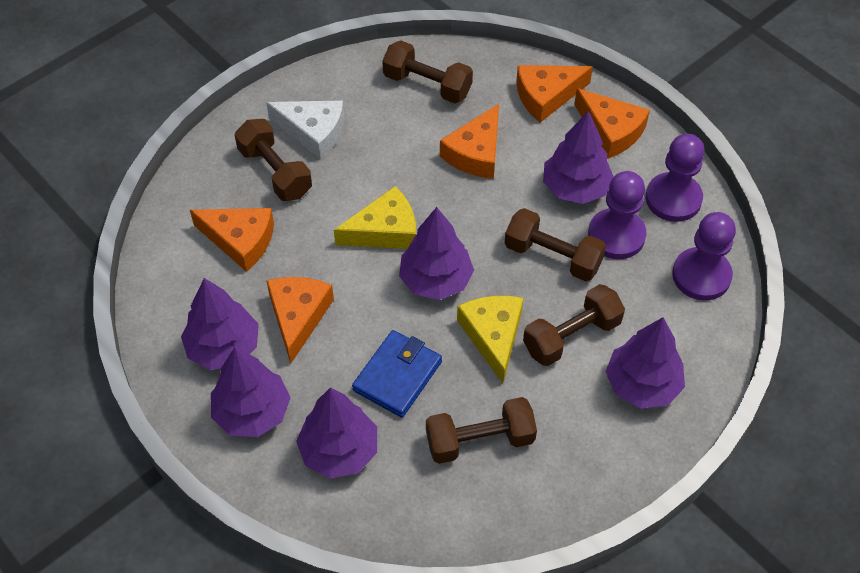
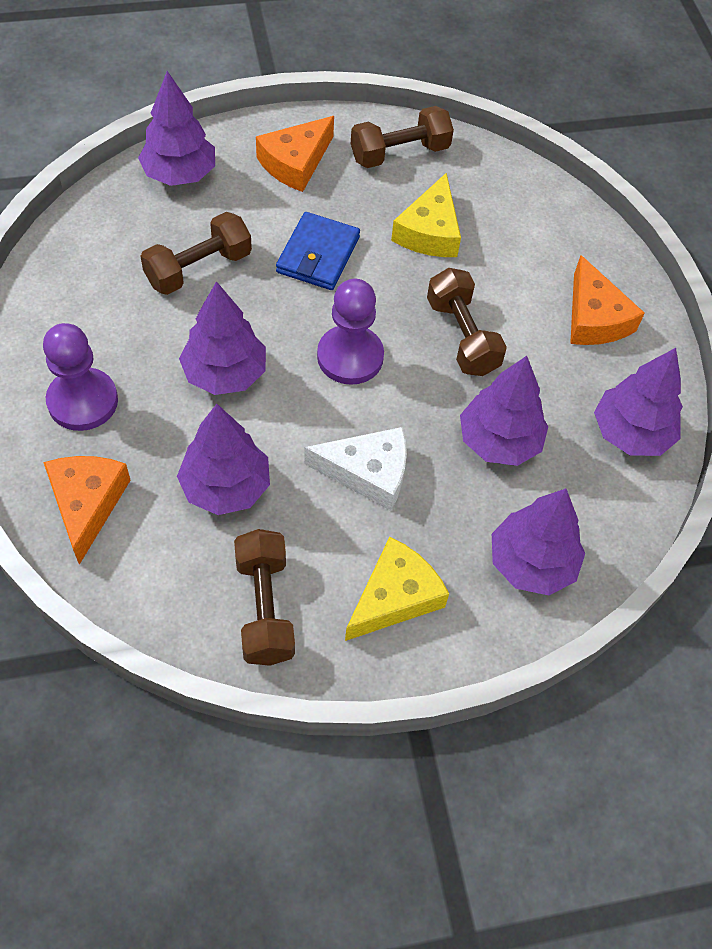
brown dumbbell: [235,119,312,201] [382,41,473,103] [426,397,537,464] [505,208,606,281] [523,284,625,366] = 5 -> [141,212,252,295] [234,529,295,666] [351,106,454,168] [427,268,507,376] = 4
orange cheese: [190,208,274,272] [266,277,334,364] [440,104,499,179] [516,65,593,123] [574,88,650,159] = 5 -> [43,456,131,565] [256,116,334,192] [570,255,645,345] = 3
purple pawn: [588,171,646,259] [646,134,705,222] [672,212,736,300] = 3 -> [43,323,118,431] [317,279,384,385] = 2

